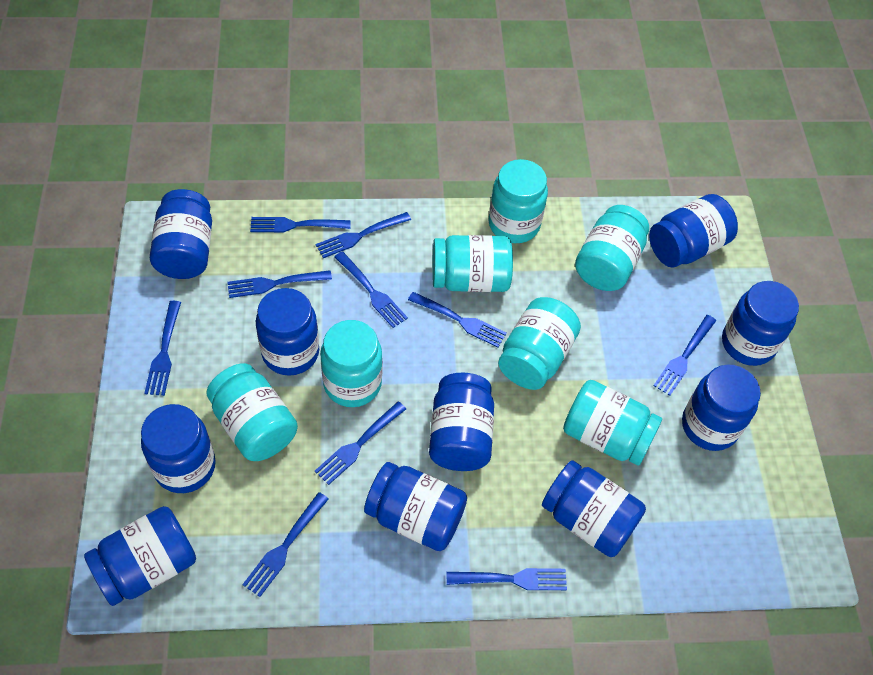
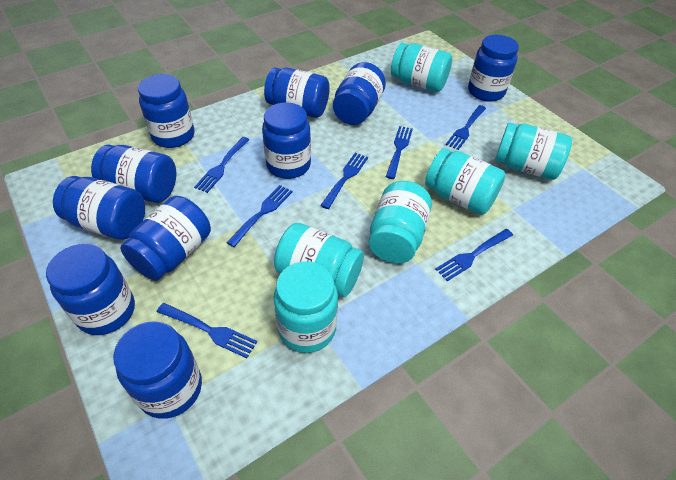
blue fork: [144,301,181,396] [227,270,332,298] [242,492,329,597] [250,217,351,233] [315,401,406,485] [316,212,411,258] [334,251,408,328] [408,292,507,347] [447,568,567,590] [653,315,716,396] = 10 -> [157,303,257,358] [194,137,250,193] [226,185,293,247] [320,153,368,209] [386,126,413,179] [435,229,513,281] [446,105,486,150] = 7
turquoise jar: [206,363,298,461] [320,320,382,407] [432,235,513,292] [488,159,548,243] [498,297,581,390] [563,380,662,466] [575,205,649,291] = 7 -> [273,261,338,353] [274,223,364,297] [369,181,432,263] [391,43,452,92] [425,148,506,215] [495,123,572,180] = 6

